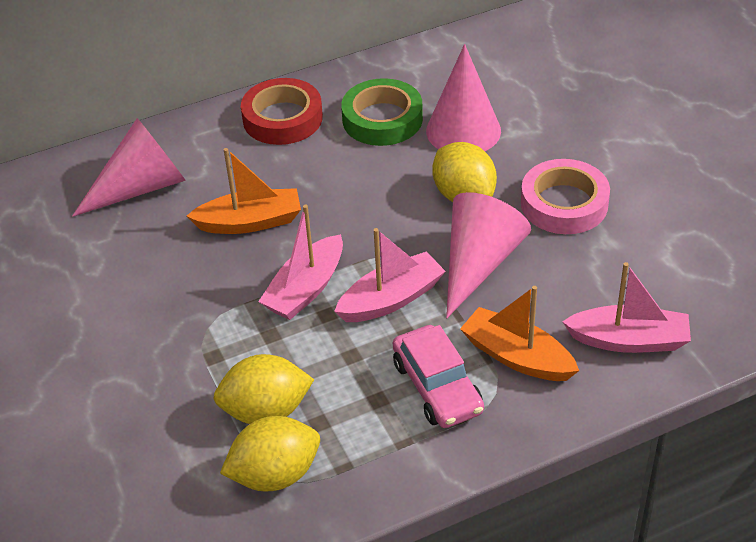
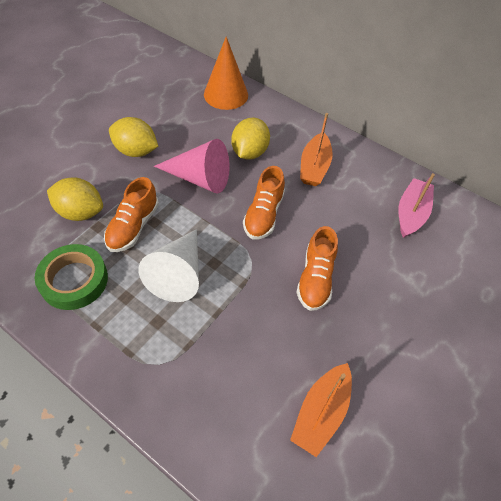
orange cone: none = 0 -> [204,37,248,110] = 1
orange shoe: none = 0 -> [104,177,159,252] [243,166,285,239] [296,226,338,311] = 3
pink boat: [258,205,343,320] [334,228,446,322] [562,262,691,353] = 3 -> [398,173,435,238] = 1
pink car: [393,325,484,428] = 1 -> none = 0
pink cone: [72,118,186,217] [426,44,501,151] [446,192,531,318] = 3 -> [154,139,230,194] = 1
pink tape: [521,159,610,234] = 1 -> none = 0
red tape: [241,78,323,145] = 1 -> none = 0
white cone: none = 0 -> [138,229,199,302] = 1

